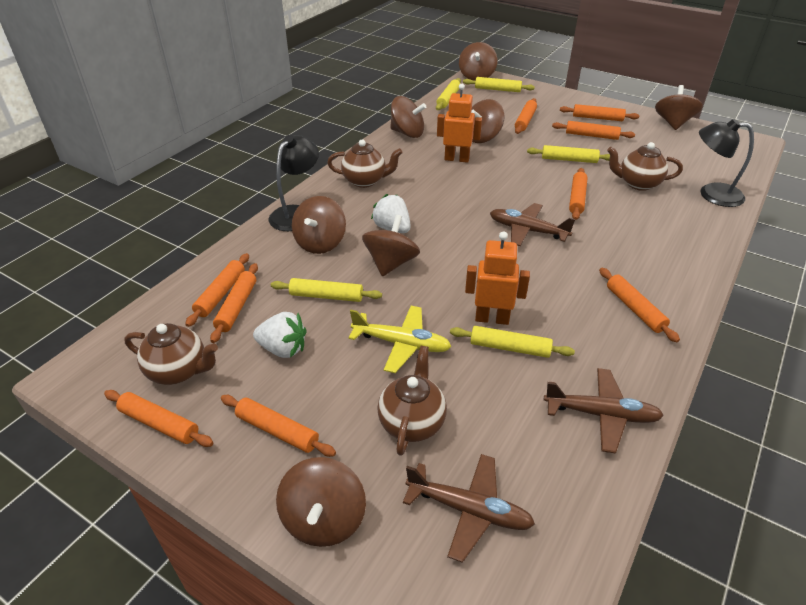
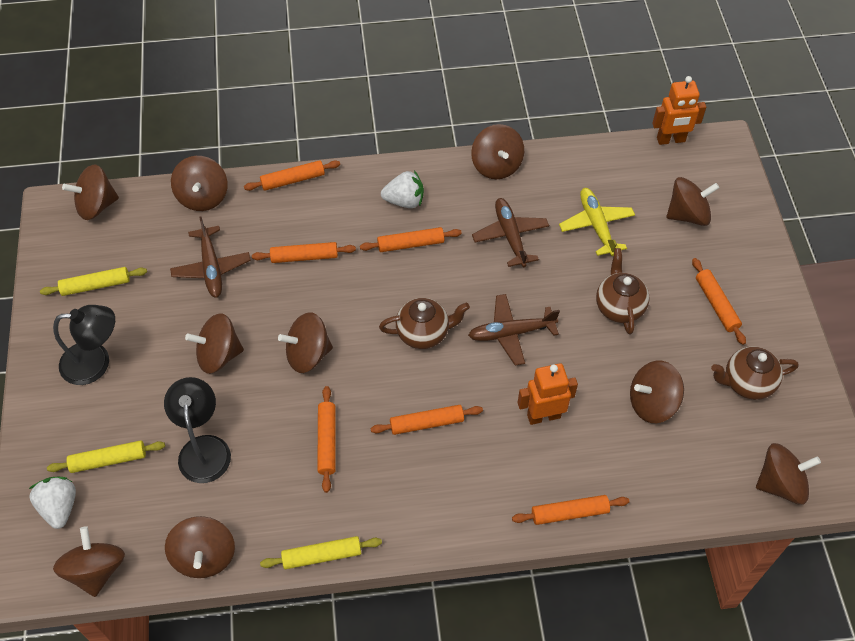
brown spinning top: [276,457,366,547] [292,196,346,254] [362,215,420,276] [390,96,426,138] [459,42,498,81] [471,99,504,143] [655,85,703,130] = 7 -> [53,526,125,597] [62,165,119,220] [165,516,235,578] [171,156,228,211] [185,313,244,374] [278,312,333,373] [471,124,524,179] [630,361,684,423] [667,177,719,226] [756,443,821,505] = 10
brown teapot: [124,323,218,385] [327,140,403,188] [377,346,447,456] [607,142,683,191] = 4 -> [379,298,470,349] [596,248,650,335] [711,347,799,400] = 3
orange rolling pin: [104,390,213,447] [185,253,249,327] [210,263,258,343] [221,395,336,457] [515,98,537,134] [552,121,635,140] [560,104,639,121] [569,168,588,220] [599,268,680,342] = 9 -> [244,160,340,191] [252,242,356,263] [317,386,336,493] [360,227,462,252] [370,405,483,435] [512,495,629,525] [692,258,746,345] = 7
yellow rolling pin: [271,278,382,302] [436,78,461,110] [450,326,575,358] [463,77,535,92] [527,145,610,163] = 5 -> [40,267,147,296] [47,440,165,473] [260,536,382,569] = 3

